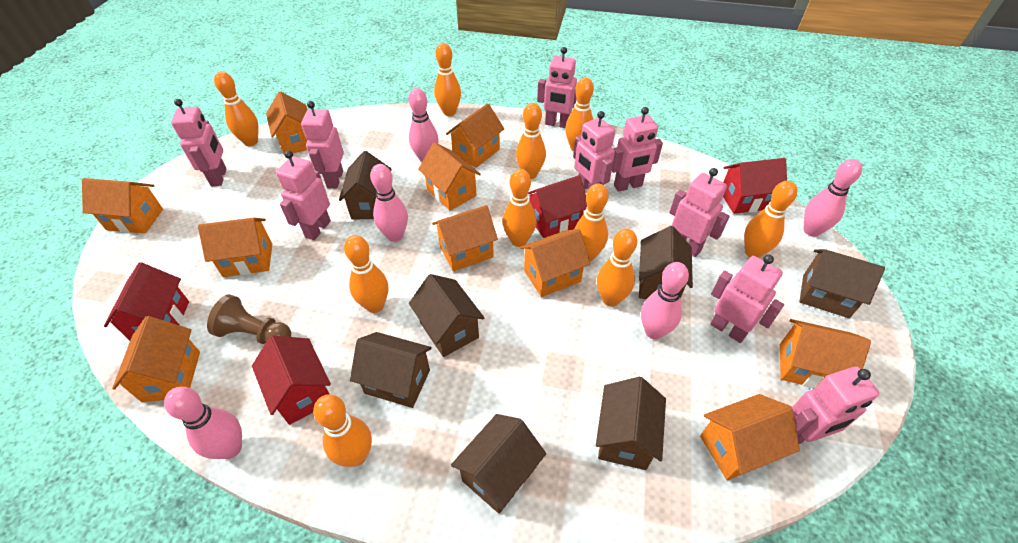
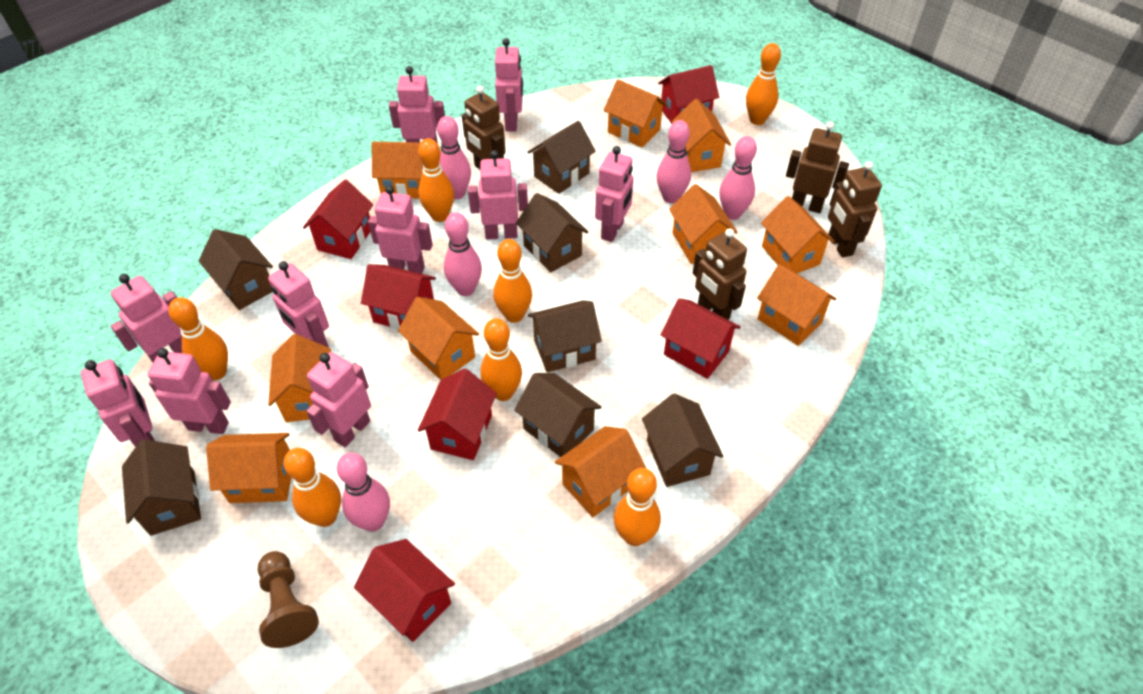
brown robot: none = 0 -> [462,86,506,170] [693,228,747,320] [786,121,849,213] [828,161,882,258] = 4
orange bowling pin: [214,71,259,146] [313,394,372,467] [344,235,388,313] [434,43,461,116] [503,169,536,247] [516,103,546,179] [565,77,594,152] [574,184,608,261] [597,228,637,307] [744,181,797,258] = 10 -> [168,297,228,380] [284,448,341,527] [418,138,454,222] [480,318,522,401] [493,239,532,323] [614,468,661,546] [746,43,781,125] = 7
pink robot: [171,99,227,187] [276,150,331,240] [301,101,344,188] [537,47,577,128] [573,111,615,190] [612,107,663,192] [669,168,730,257] [710,255,784,343] [792,366,879,444] = 9 -> [81,359,155,447] [111,274,182,362] [148,348,231,434] [268,261,329,347] [306,352,371,447] [368,185,433,274] [389,66,445,144] [468,150,528,240] [495,38,523,131] [595,146,634,242] = 10
red house: [104,262,189,341] [252,335,331,425] [528,175,587,238] [723,158,787,214] = 4 -> [303,180,373,259] [354,539,455,642] [361,264,436,330] [418,368,497,460] [658,65,719,124] [661,298,740,379] = 6

